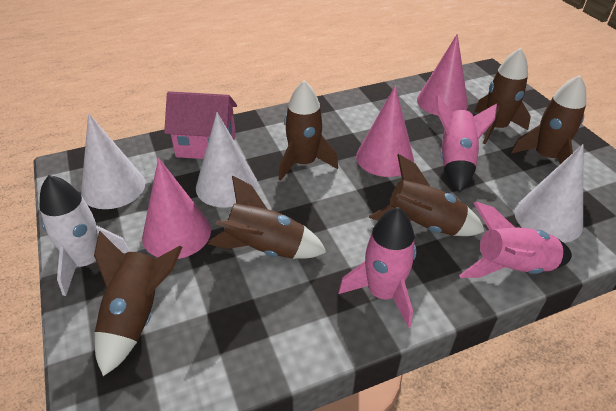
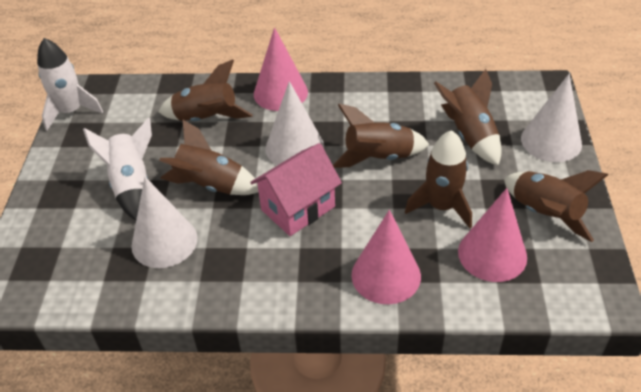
pink rocket: [338,207,416,328] [435,94,497,192] [459,202,572,278] = 3 -> none = 0
white rocket: [39,175,131,296] = 1 -> [37,38,103,130] [83,117,152,220] = 2

